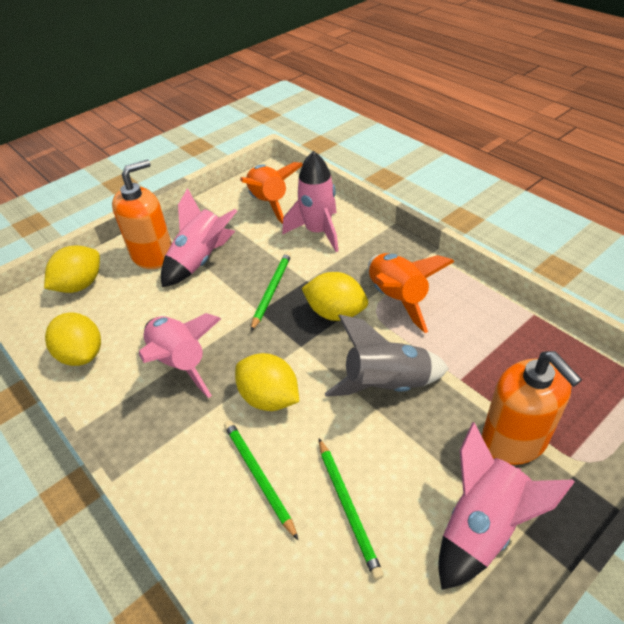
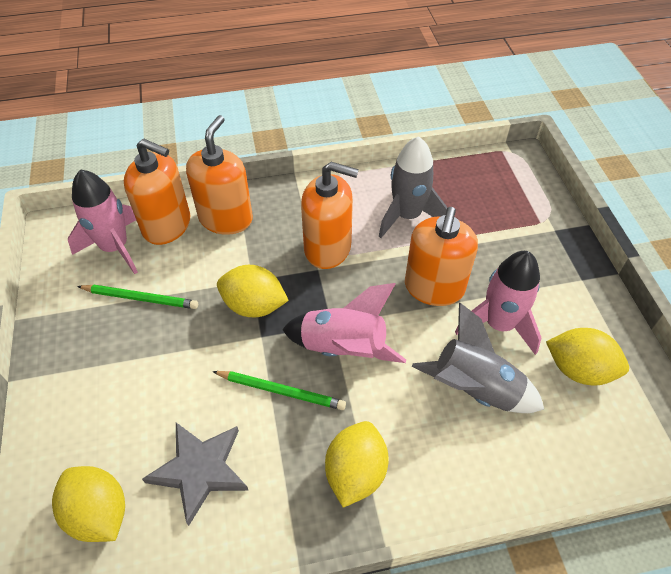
green pencil: [224,420,298,540] [251,252,291,331] [319,438,384,580] = 3 -> [77,285,198,309] [212,371,346,410] = 2
grey rocket: [325,315,449,397] = 1 -> [379,136,448,238] [412,303,544,413] = 2
grey star: none = 0 -> [142,423,249,526] = 1
orange rocket: [240,162,303,224] [368,253,455,333] = 2 -> none = 0
orange soap dispenser: [112,160,172,269] [482,351,582,465] = 2 -> [124,138,190,245] [186,115,253,235] [301,162,359,269] [405,207,478,306] = 4
pink rocket: [139,313,221,398] [161,188,237,287] [282,151,339,252] [438,422,574,590] = 4 -> [68,169,138,274] [282,283,406,363] [455,251,541,355] = 3

